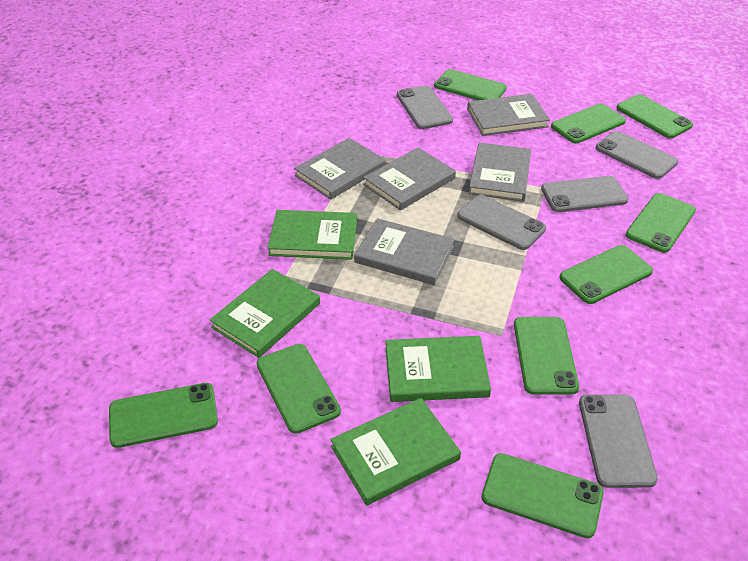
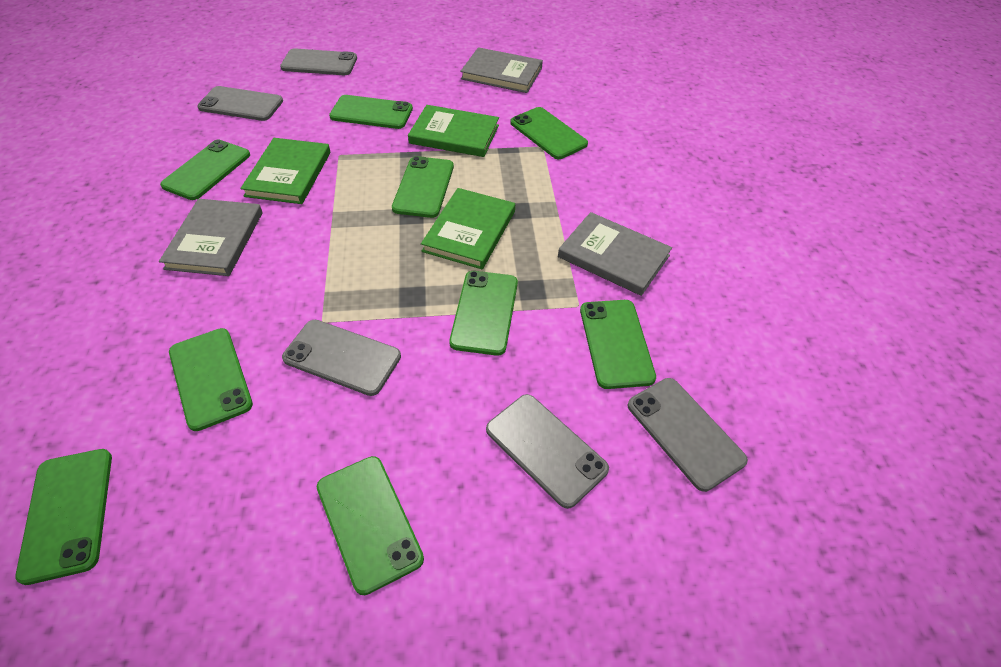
green book: [209,269,320,358] [268,210,357,260] [330,398,461,505] [385,336,491,402] = 4 -> [240,138,330,204] [408,105,499,157] [421,188,515,269] = 3
grey book: [294,138,386,200] [354,218,455,285] [363,147,456,210] [467,94,550,136] [469,143,531,201] = 5 -> [159,199,263,276] [460,47,543,93] [558,212,672,296] = 3

